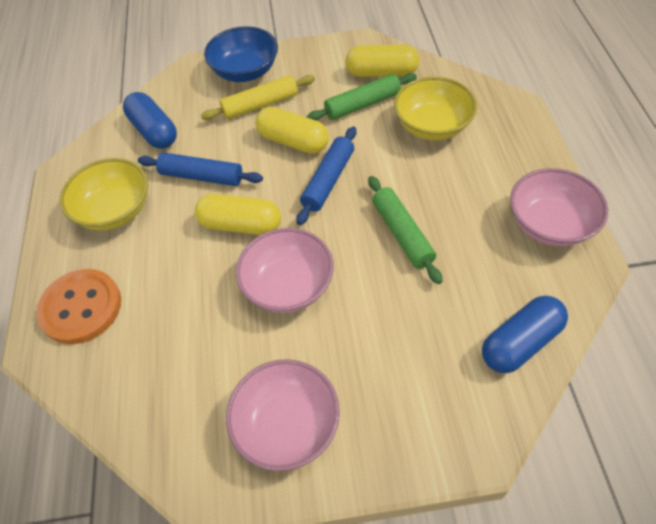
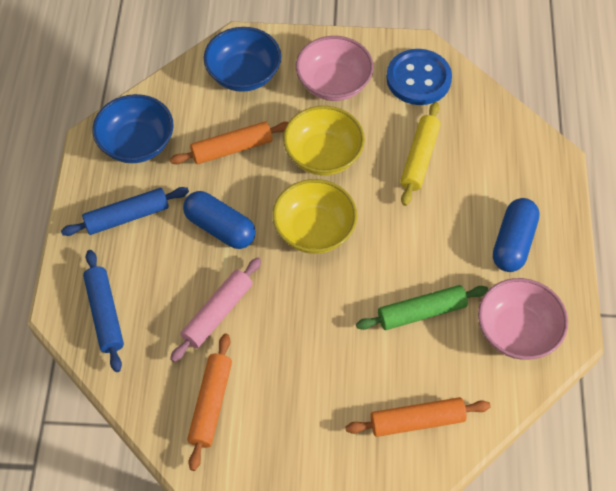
blue bowl: [204,26,278,82] = 1 -> [92,94,174,163] [204,27,281,92] = 2
blue button: none = 0 -> [386,49,452,105] = 1
green rolling pin: [307,73,417,121] [368,176,443,284] = 2 -> [356,285,489,330] = 1
orange button: [36,269,121,344] = 1 -> none = 0
orange rolling pin: none = 0 -> [170,122,289,164] [187,333,232,471] [346,397,491,437] = 3
pink bowl: [226,359,340,471] [236,228,334,313] [510,168,608,246] = 3 -> [296,36,374,101] [478,278,568,360] = 2
pink rolling pin: none = 0 -> [170,258,261,362] = 1
yellow capsule: [195,194,281,235] [255,107,329,154] [345,45,419,77] = 3 -> none = 0

